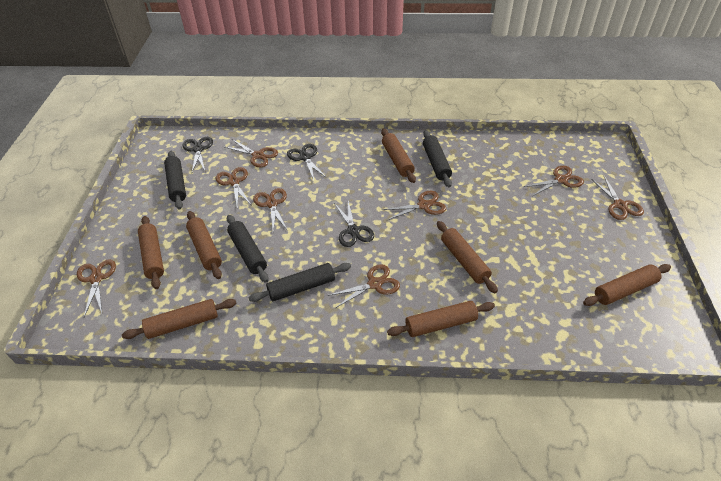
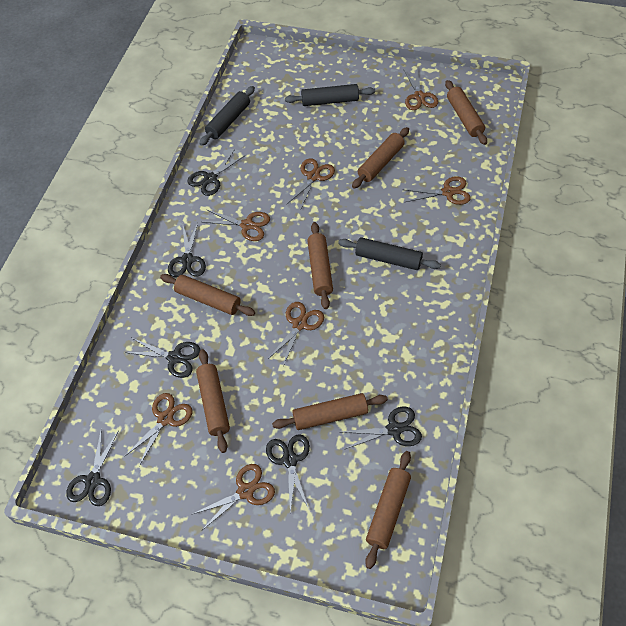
black rolling pin: [164,151,186,209] [227,215,269,283] [248,263,351,302] [423,130,452,187] = 4 -> [199,86,255,146] [285,84,375,106] [338,237,441,270] = 3
black scissors: [183,137,213,174] [287,144,327,180] [334,201,374,247] = 3 -> [66,431,118,506] [124,338,200,378] [168,223,206,277] [187,149,246,196] [266,434,310,513] [342,406,422,449] = 6
brown scissors: [77,260,116,317] [215,167,251,208] [225,139,278,167] [253,188,288,231] [328,264,400,308] [382,191,446,220] [524,166,584,196] [591,176,644,220] = 8 -> [124,393,192,466] [193,464,275,531] [203,209,270,241] [268,302,324,366] [287,158,335,208] [404,69,438,110] [405,176,471,205] = 7

